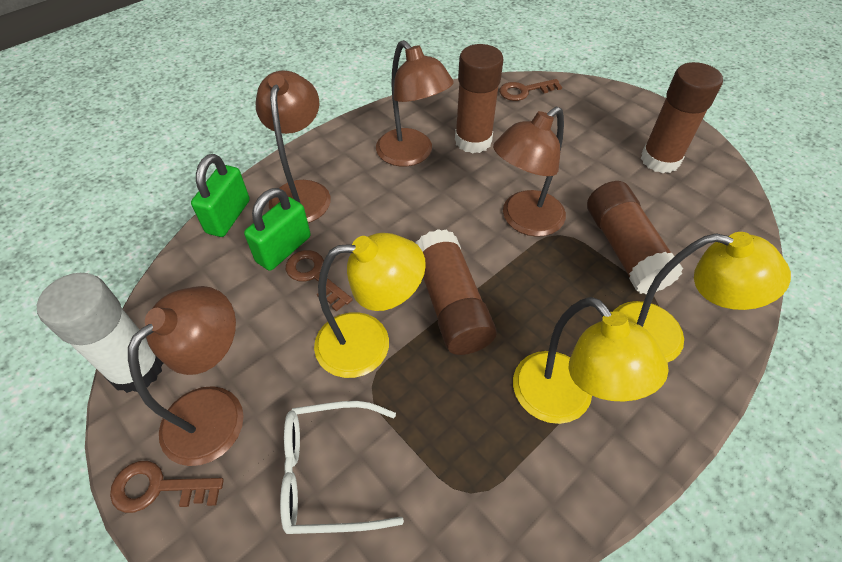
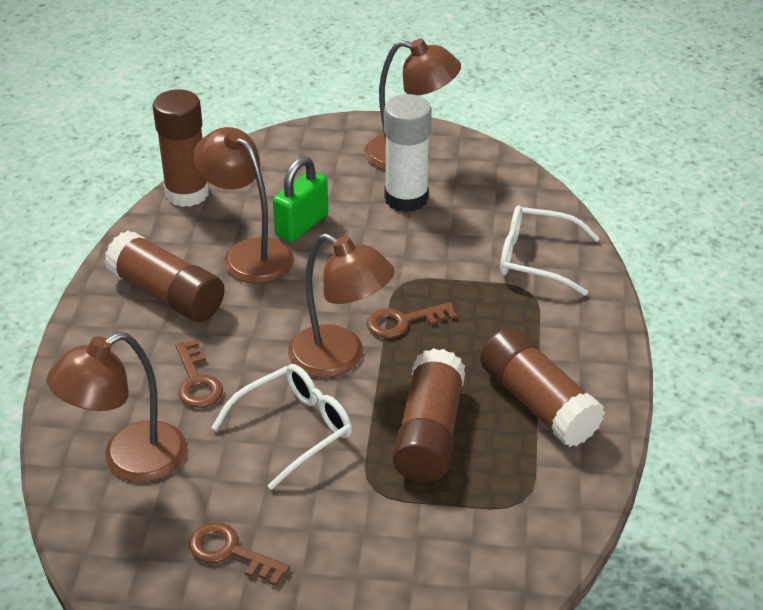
green padlock: [191,154,250,237] [244,188,311,271] = 2 -> [273,156,328,242] = 1
white glasses: [280,401,404,534] = 1 -> [211,364,352,490] [500,205,600,296] = 2
yellow lamp: [314,233,426,378] [513,297,668,424] [614,232,791,363] = 3 -> none = 0

